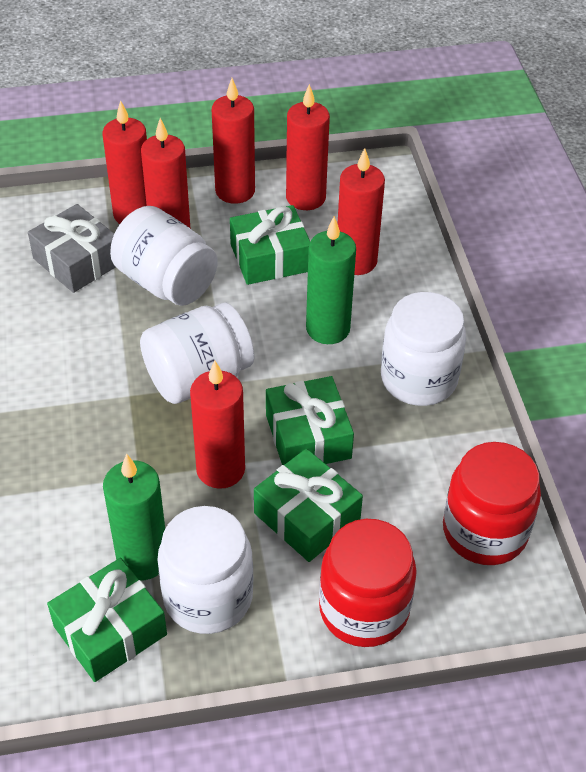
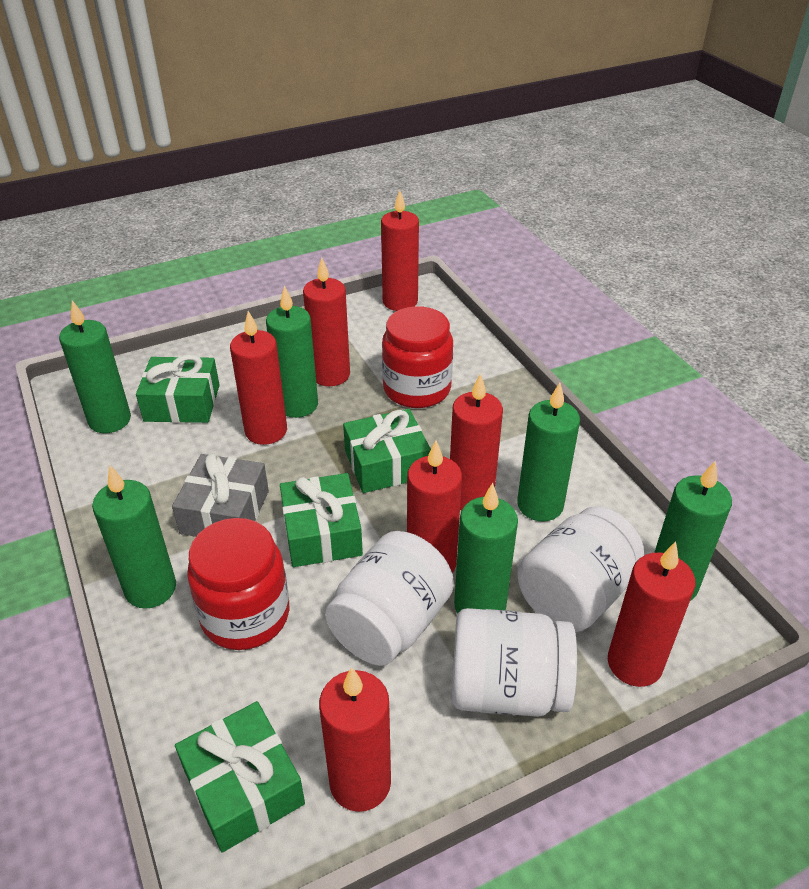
green candle: [103,454,165,580] [306,216,356,344] = 2 -> [59,300,131,433] [92,466,176,609] [266,285,318,418] [454,483,518,614] [517,383,580,521] [654,460,732,601] = 6
red candle: [102,100,147,224] [141,118,190,228] [190,361,245,489] [212,78,255,204] [286,84,330,210] [337,148,385,275] = 6 -> [230,311,287,445] [303,258,350,386] [319,667,391,812] [381,190,419,311] [407,440,462,573] [450,373,503,510] [608,542,695,687] = 7
white jar: [110,206,218,306] [140,302,254,404] [157,506,253,634] [381,292,466,406] = 4 -> [325,531,454,666] [452,608,577,717] [517,506,644,632] = 3

